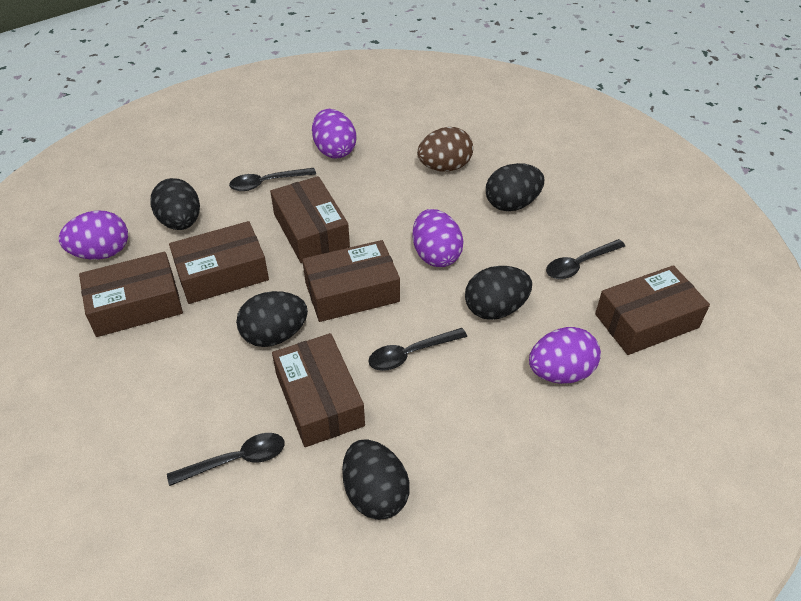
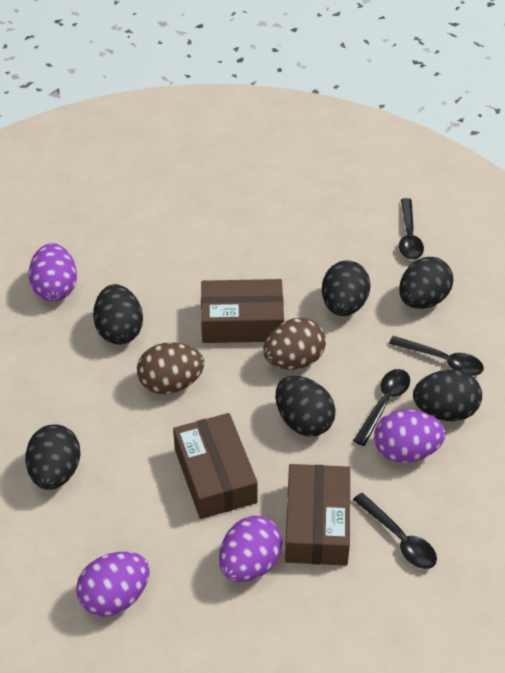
black egg: [150,178,200,230] [236,291,308,347] [342,439,410,520] [465,266,532,320] [486,163,544,211] = 5 -> [25,424,81,490] [93,284,143,345] [275,376,336,436] [322,261,371,316] [399,257,453,309] [413,369,482,421] = 6
brown box: [79,252,183,337] [169,221,269,304] [270,176,350,263] [272,333,365,447] [302,240,400,322] [595,265,710,355] = 6 -> [173,413,258,519] [201,279,284,343] [285,464,350,566] = 3
brown egg: [417,127,473,172] = 1 -> [137,342,204,394] [263,318,326,370] = 2

